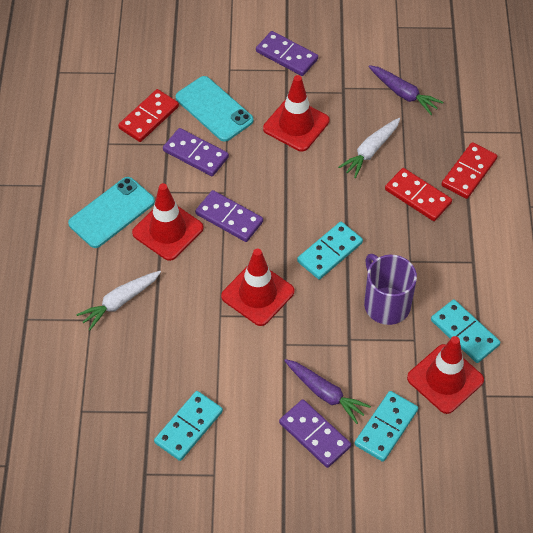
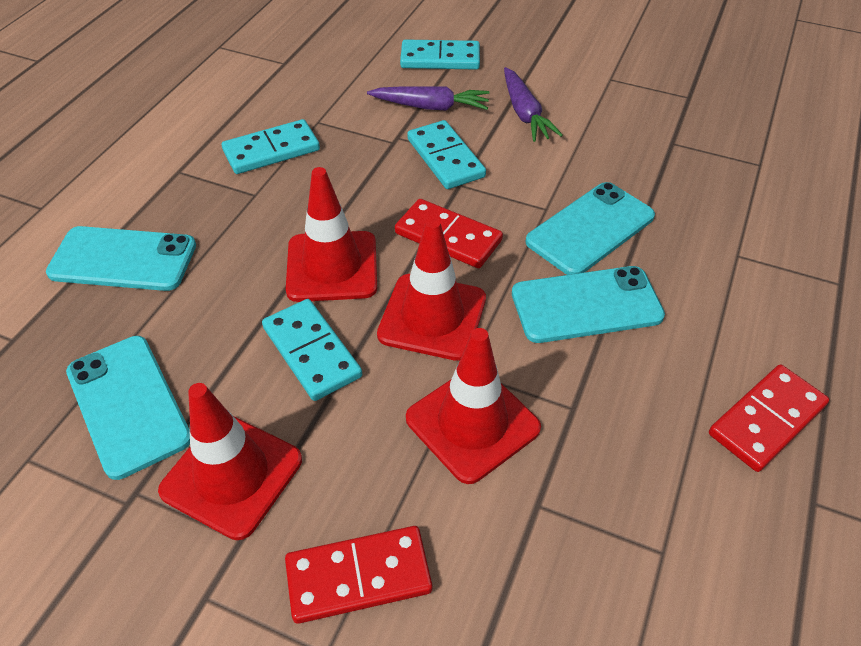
purple domino: [163,128,229,176] [195,190,263,242] [256,31,318,76] [279,399,351,468] = 4 -> none = 0
purple mug: [364,254,417,325] = 1 -> none = 0
turquoise phone: [68,177,155,248] [176,76,254,142] = 2 -> [46,226,196,291] [66,336,190,480] [512,266,665,343] [525,182,655,275] = 4
white carrot: [76,271,161,330] [338,118,400,178] = 2 -> none = 0

